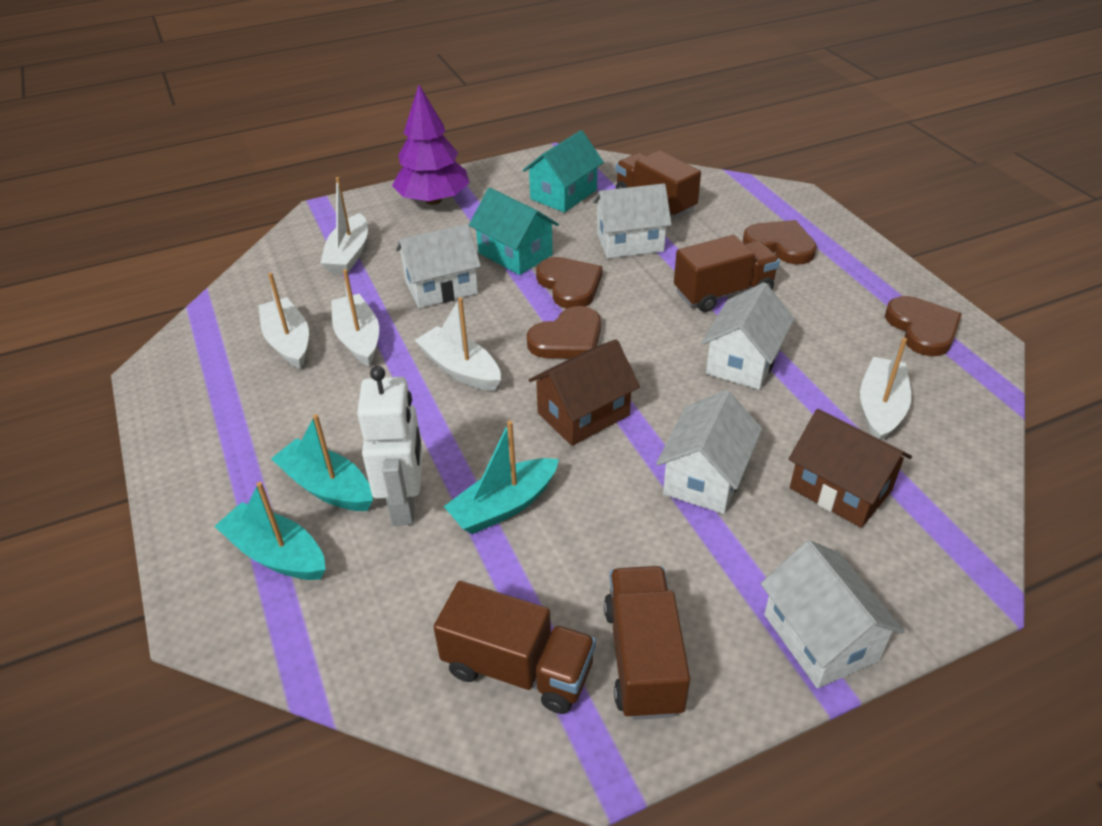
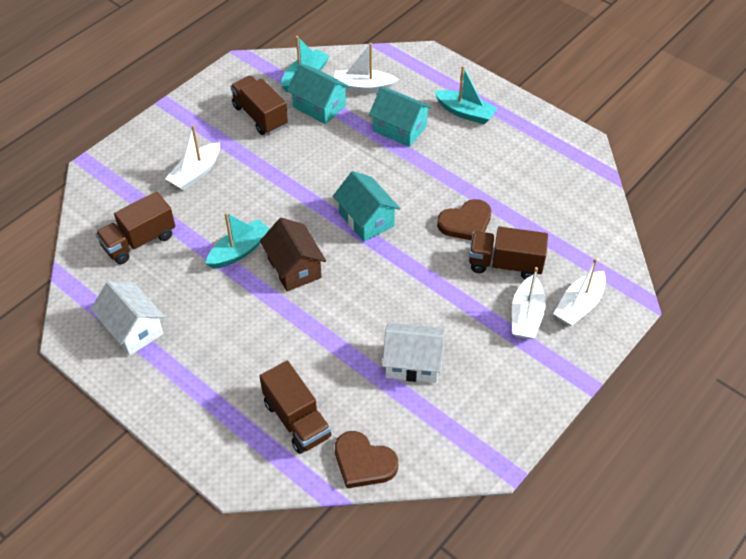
brown heart: [527,306,601,359] [536,257,602,309] [743,220,817,264] [885,296,962,356] = 4 -> [335,431,398,489] [437,199,491,240] = 2
brown house: [529,339,640,446] [789,409,912,528] = 2 -> [260,218,326,291] = 1
purple tree: [392,85,470,205] = 1 -> none = 0
turquoise house: [469,188,559,275] [523,130,604,213] = 2 -> [287,63,350,124] [333,171,400,242] [369,87,432,147] = 3
white boat: [259,273,309,369] [320,177,368,274] [331,269,379,366] [415,297,501,391] [860,338,911,440] = 5 -> [165,125,220,191] [334,43,399,93] [512,267,545,339] [553,258,606,326] = 4
white house: [395,224,481,308] [593,183,672,258] [656,390,762,514] [701,282,794,390] [761,540,905,688] = 5 -> [90,281,165,356] [382,323,445,383] = 2
white robot: [357,366,423,526] = 1 -> none = 0

